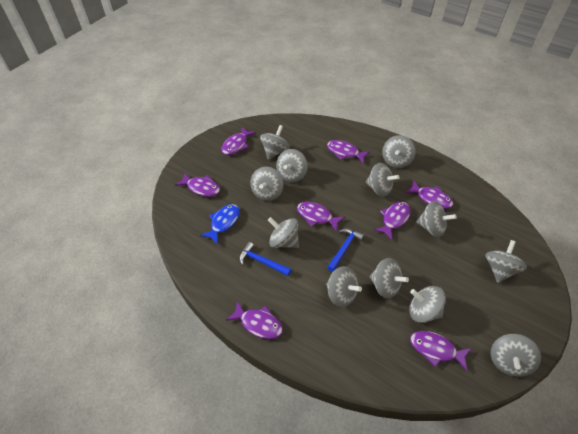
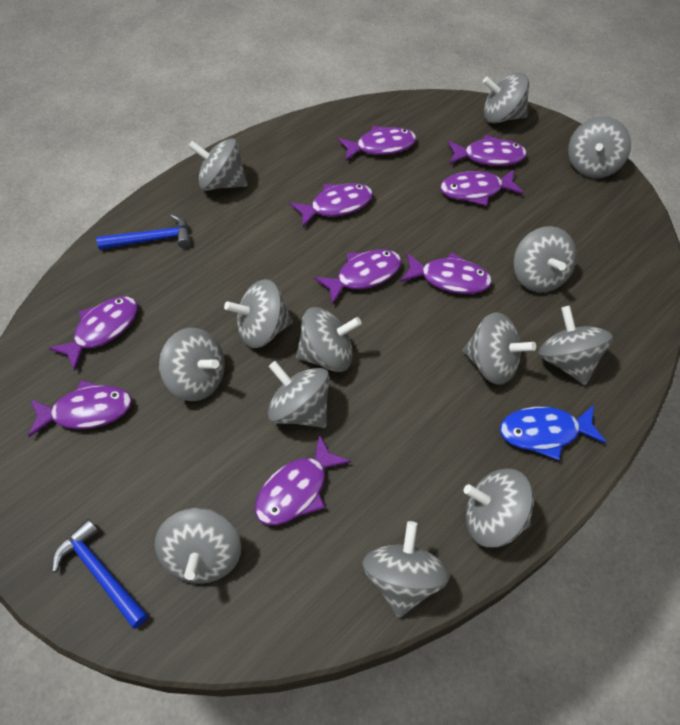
grey spinning top: [250,167,283,201] [260,125,290,160] [268,217,299,248] [276,149,308,182] [326,266,362,307] [366,163,400,197] [370,258,409,299] [382,135,416,168] [409,286,446,323] [416,201,457,237] [486,240,527,283] [491,334,541,377] = 12 -> [155,508,241,584] [159,328,225,401] [188,138,247,191] [224,279,293,348] [268,361,330,428] [296,307,362,372] [362,521,450,618] [463,312,536,385] [464,468,534,547] [483,73,529,123] [514,226,577,293] [539,306,613,385] [568,116,631,178] = 13
purple fish: [175,173,220,197] [222,127,256,155] [226,301,283,339] [297,202,345,232] [327,140,370,164] [374,202,411,240] [405,180,453,209] [410,331,471,371] = 8 -> [28,380,132,437] [49,296,138,371] [255,434,351,526] [290,183,373,227] [314,249,402,305] [338,126,417,161] [400,252,492,294] [440,169,524,206] [447,135,527,166] = 9

